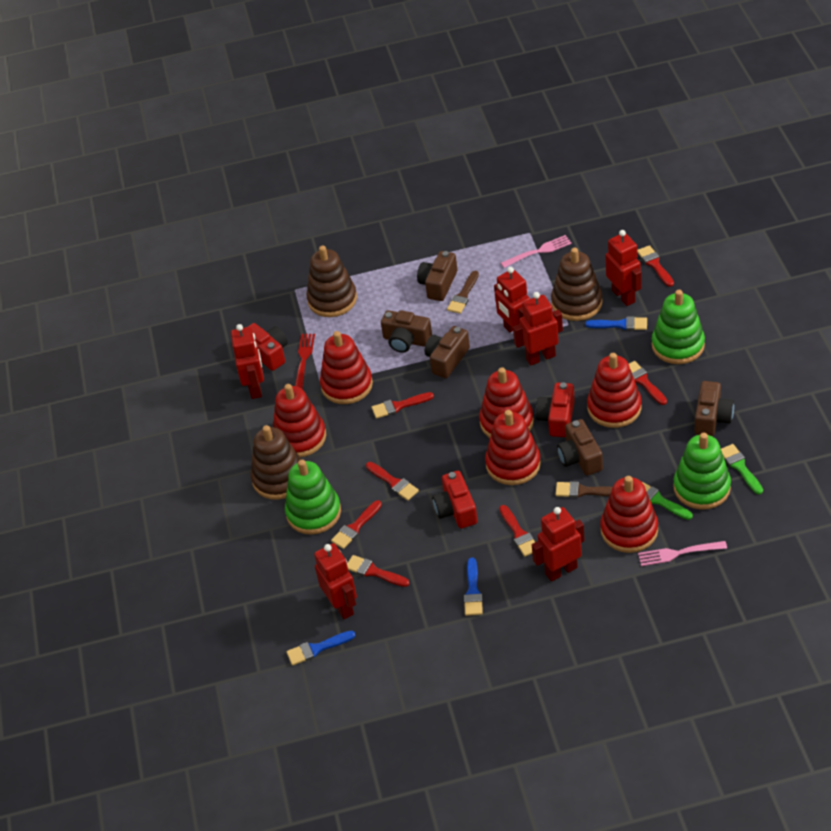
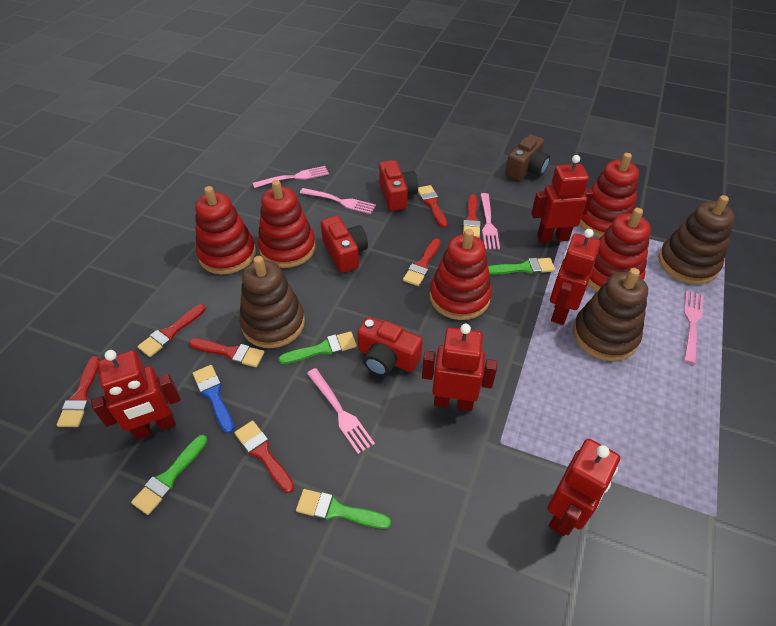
blue brush: [286,630,355,666] [464,558,483,616] [585,316,647,331] = 3 -> [193,365,234,433] = 1
brown brush: [447,271,479,314] [556,481,612,498] = 2 -> none = 0
brown camera: [381,310,432,353] [417,251,457,301] [425,326,470,378] [557,419,603,476] [695,381,734,436] = 5 -> [505,134,550,181] = 1
green brush: [641,481,693,520] [721,444,763,495] = 2 -> [131,435,207,515] [278,331,357,364] [296,489,391,529] [488,258,555,275] = 4
green stacking toy: [285,460,341,535] [652,290,705,364] [673,433,731,510] = 3 -> none = 0
pink fork: [501,235,572,268] [638,541,727,566] = 2 -> [253,166,329,188] [300,188,376,214] [307,368,375,454] [480,193,500,250] [684,291,703,364] = 5
red fork: [295,334,315,389] = 1 -> none = 0
red robot: [231,324,264,399] [314,543,357,619] [494,267,530,332] [513,292,563,366] [532,507,585,582] [605,230,642,306] = 6 -> [91,350,181,440] [422,324,497,411] [531,155,594,243] [547,439,620,536] [550,229,600,325] = 5
red stacking toy: [273,384,326,457] [320,331,373,404] [479,367,534,438] [485,410,541,485] [587,353,642,428] [600,476,658,553] = 6 -> [195,186,256,274] [258,180,316,268] [429,229,492,320] [579,153,639,237] [588,208,651,292] = 5

